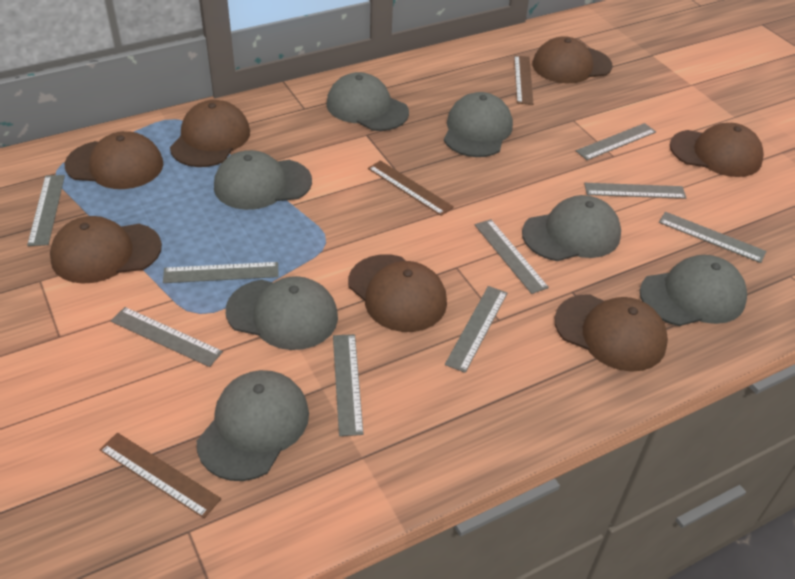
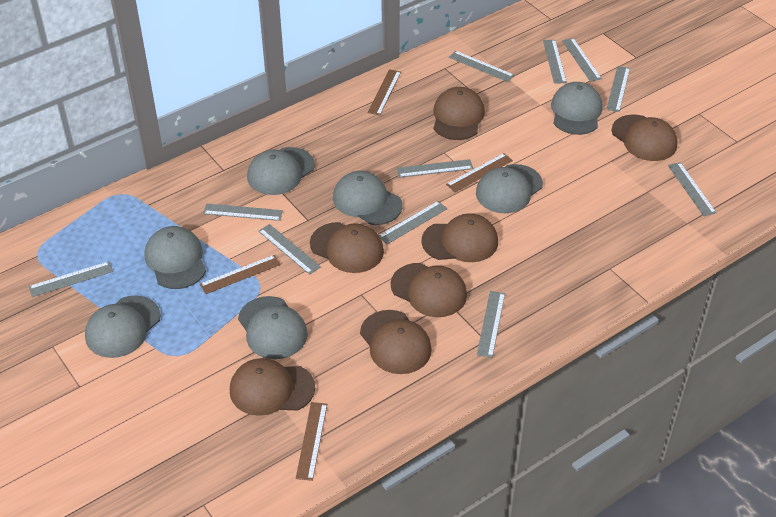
brown ruler: [99,433,221,518] [368,160,454,216] [514,56,533,105] = 3 -> [200,255,281,294] [296,402,327,481] [368,69,401,116] [446,153,513,192] = 4
grey ruler: [27,175,65,246] [111,307,223,367] [163,262,279,283] [333,334,364,436] [445,286,507,373] [475,219,549,294] [576,123,656,160] [584,183,686,199] [659,212,767,263] = 9 -> [29,261,113,297] [203,204,283,221] [258,224,321,275] [378,201,447,244] [397,159,473,178] [449,51,514,82] [477,291,505,358] [543,40,567,84] [562,38,602,82] [606,66,630,112] [668,162,717,216] = 11

